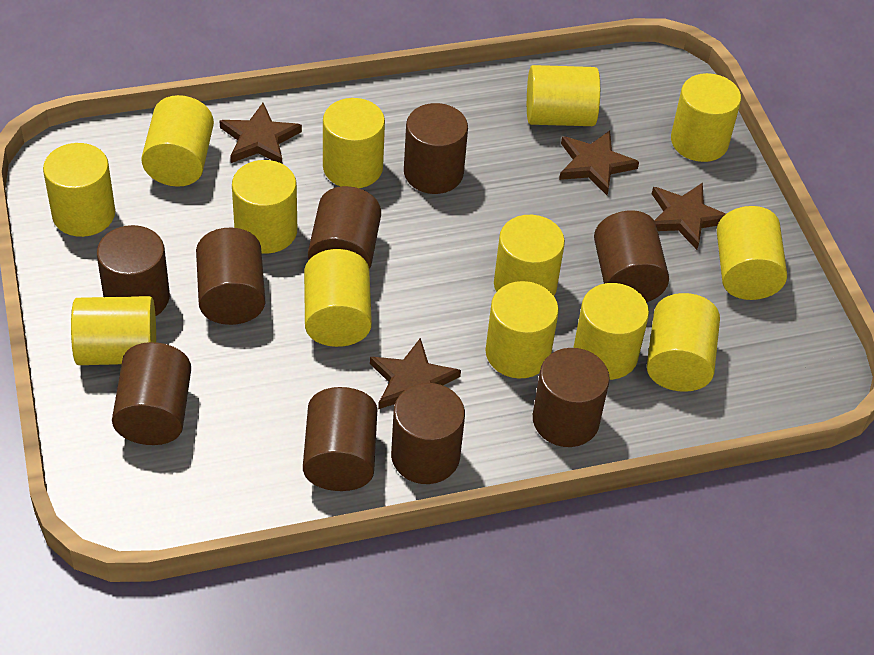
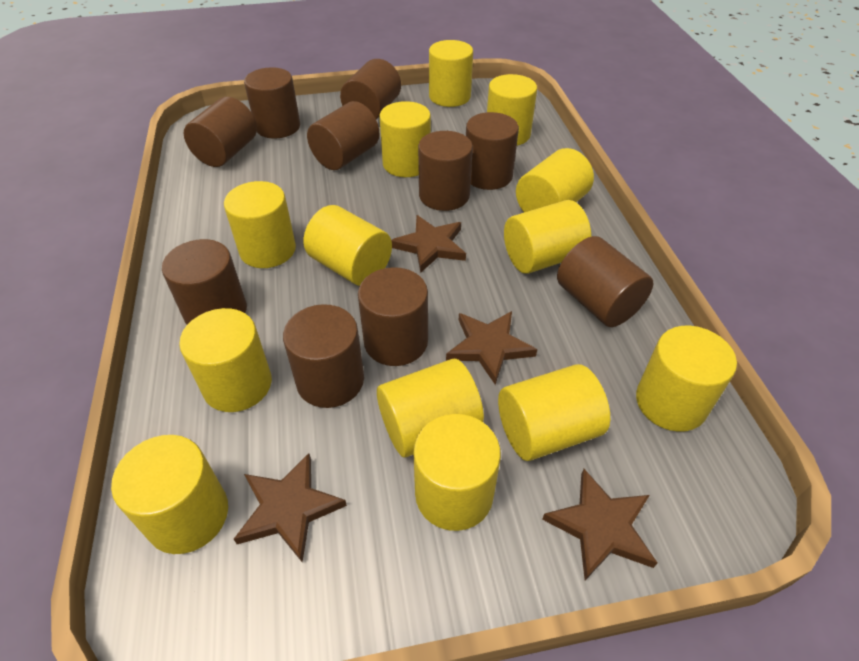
brown cylinder: [97,225,170,316] [112,342,191,445] [196,227,265,325] [303,387,378,491] [308,186,381,270] [391,383,465,484] [404,103,468,194] [533,348,610,447] [594,210,669,302] = 9 -> [162,239,247,325] [184,97,257,167] [244,67,300,139] [283,304,364,408] [307,101,379,170] [340,59,401,120] [358,267,428,366] [418,131,473,211] [466,112,519,190] [557,236,654,327] = 10

